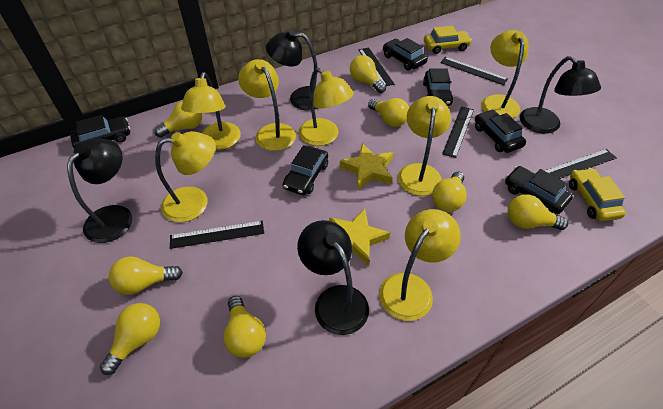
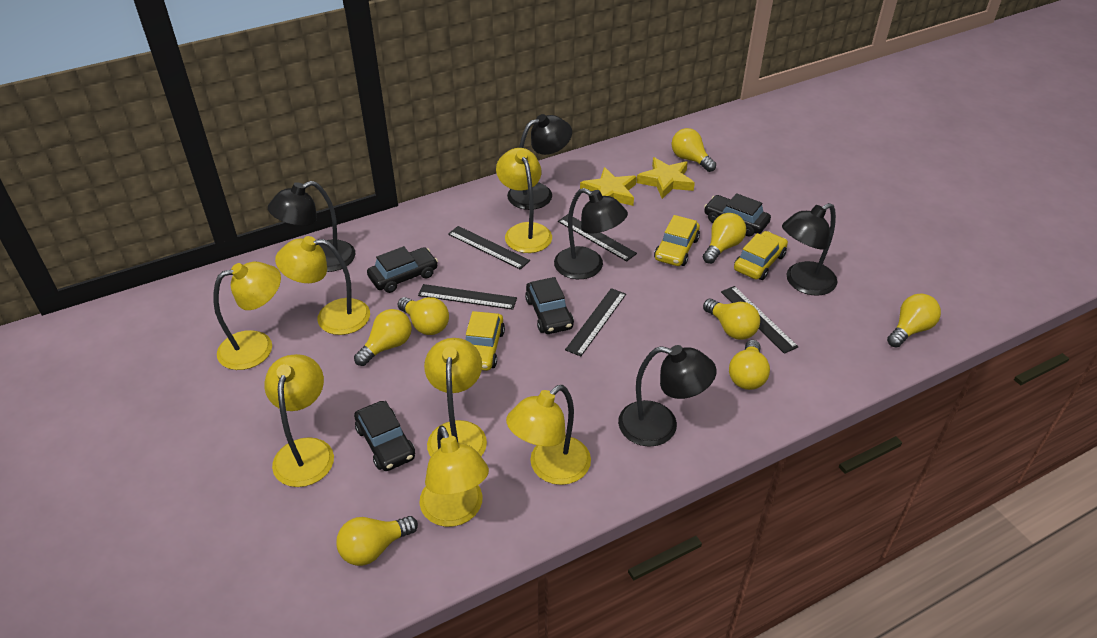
black car: [70,115,130,148] [283,145,328,195] [383,38,428,70] [423,68,453,106] [475,110,526,153] [505,166,573,214] = 6 -> [354,401,415,471] [367,246,438,293] [525,277,574,334] [704,193,771,236] = 4
black lamp: [67,139,132,243] [266,30,318,110] [297,220,369,335] [520,56,601,134] = 4 -> [268,181,355,272] [507,114,572,210] [554,188,628,279] [618,345,717,447] [782,203,838,296] = 5
yellow car: [424,26,472,54] [569,168,626,221] = 2 -> [466,311,505,371] [654,215,700,266] [734,231,788,280] = 3

